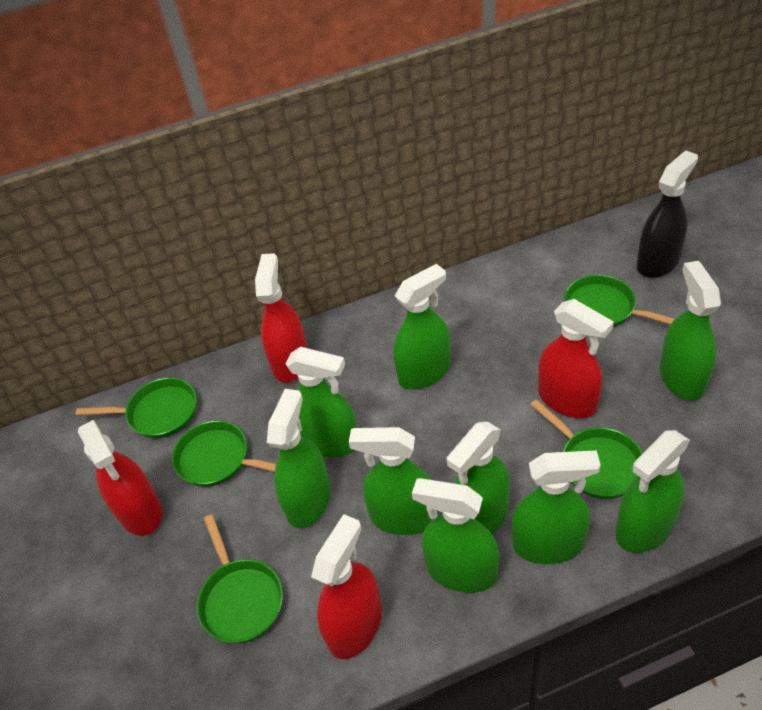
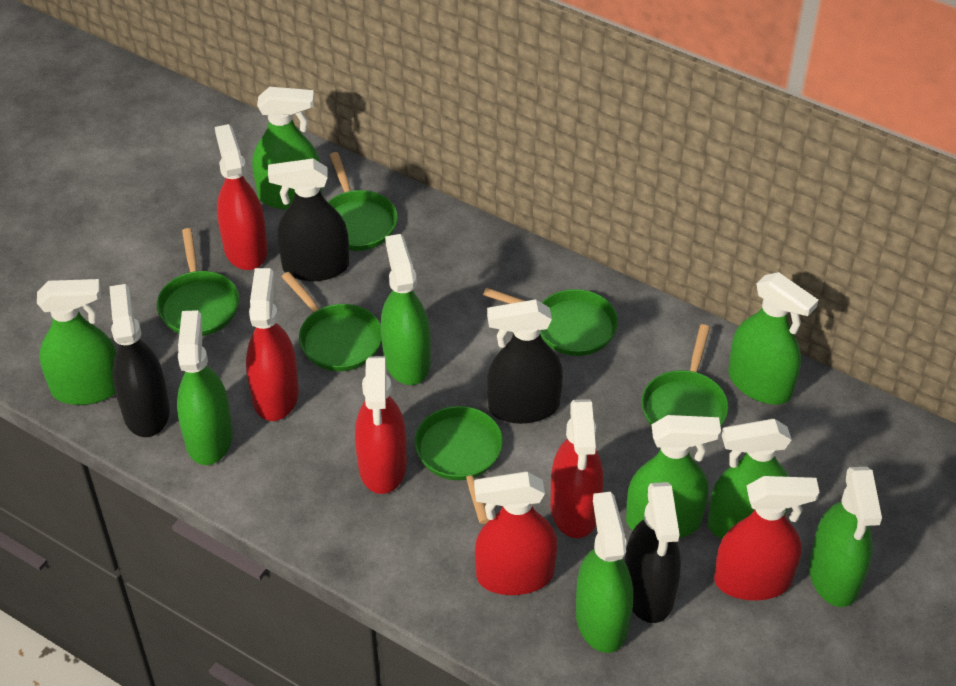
black spray bottle: [637,150,698,278] = 1 -> [109,284,170,437] [268,159,349,281] [487,300,563,424] [625,482,681,623] = 4
green pan: [75,378,197,438] [172,421,276,487] [197,514,283,644] [530,399,643,499] [564,275,674,327] = 5 -> [157,228,239,336] [282,272,382,371] [328,152,398,251] [415,406,503,524] [483,288,618,356] [642,324,729,427] = 6
red spray bottle: [78,420,162,536] [255,253,307,383] [311,514,382,659] [538,299,614,418] = 4 -> [215,124,268,270] [246,268,299,421] [355,356,407,494] [474,472,557,595] [550,399,603,538] [714,476,819,600] = 6

